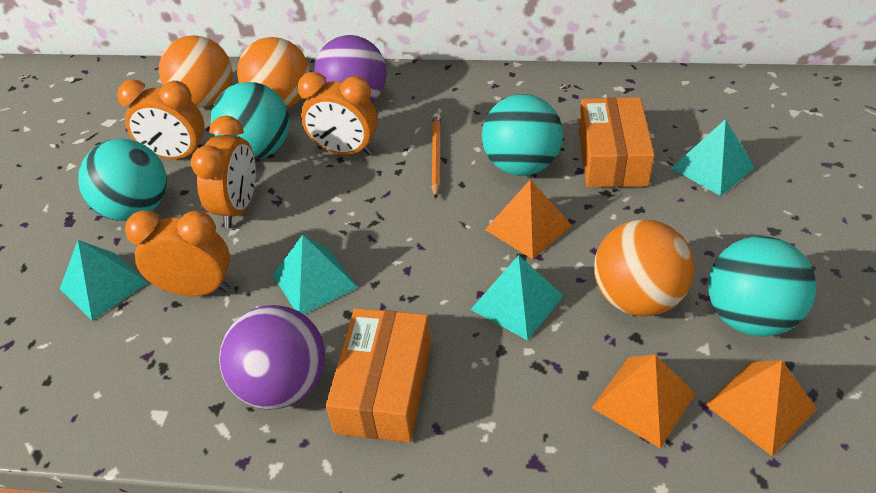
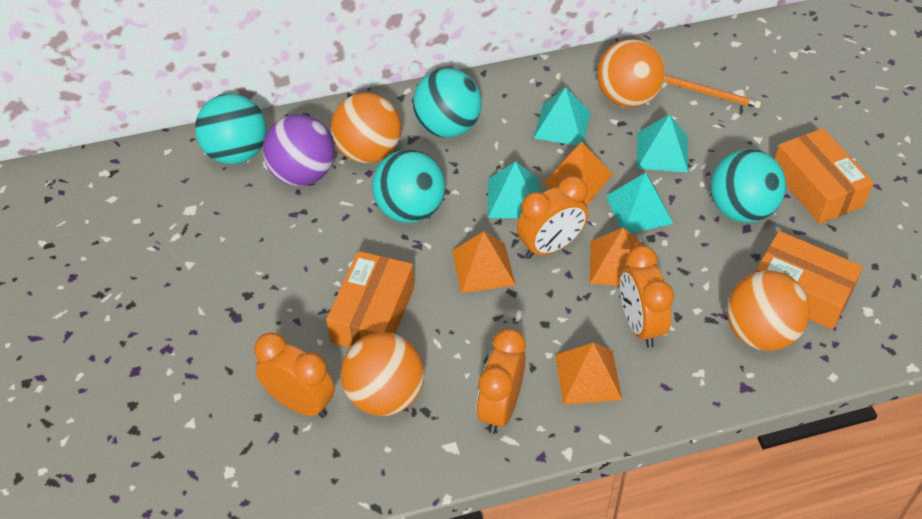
orange ball: [159,35,233,108] [237,37,310,108] [594,219,695,316] = 3 -> [331,93,401,163] [341,332,424,416] [597,39,665,107] [727,270,810,351] = 4
orange box: [326,308,431,443] [579,97,655,188] = 2 -> [326,251,414,347] [756,231,863,330] [775,128,874,224] = 3
orange pyramid: [485,179,572,259] [591,354,696,449] [705,360,817,456] = 3 -> [452,231,515,293] [543,142,612,205] [555,342,622,404] [590,227,645,286] = 4
purple ball: [219,305,325,410] [314,35,387,102] = 2 -> [263,114,335,186] = 1

